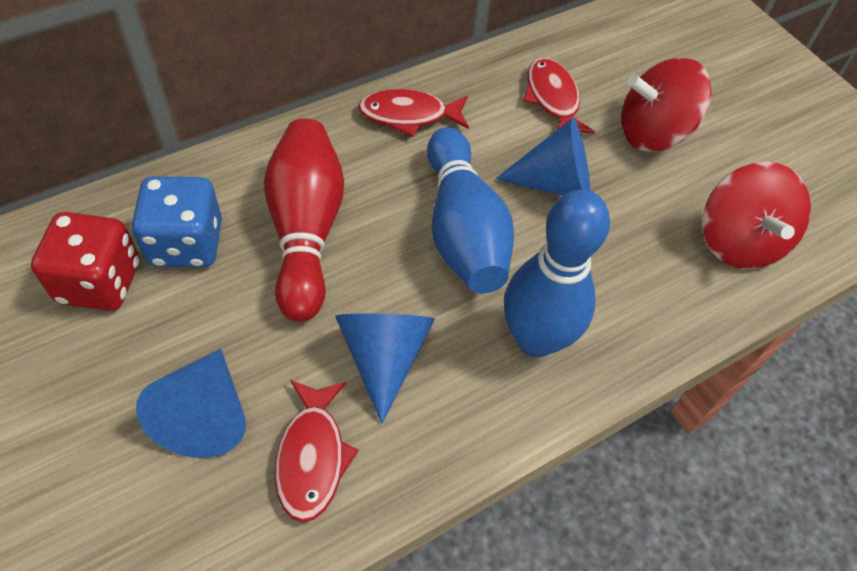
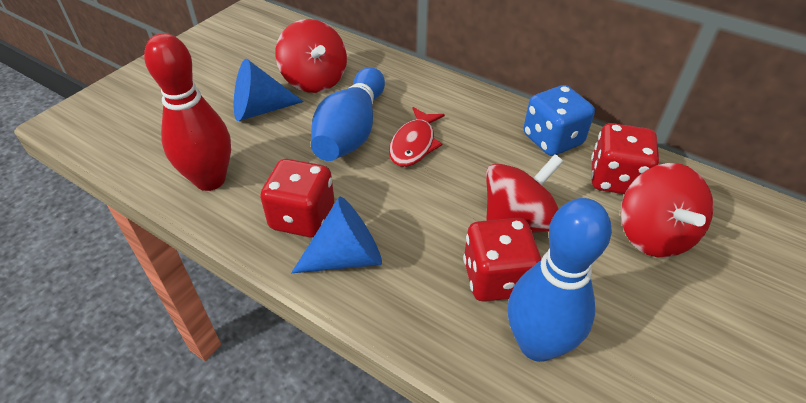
blue cone: [136,349,246,458] [335,314,435,424] [496,118,591,196] = 3 -> [234,59,304,121] [291,197,382,273] = 2
red dice: [31,212,139,311] = 1 -> [260,159,334,238] [463,218,541,302] [591,123,659,194] = 3
red fish: [275,380,359,522] [358,89,469,137] [523,58,595,134] = 3 -> [389,107,445,167] = 1
red spinning top: [621,58,712,152] [703,162,811,269] = 2 -> [275,19,347,93] [486,154,564,233] [621,163,714,258] = 3

